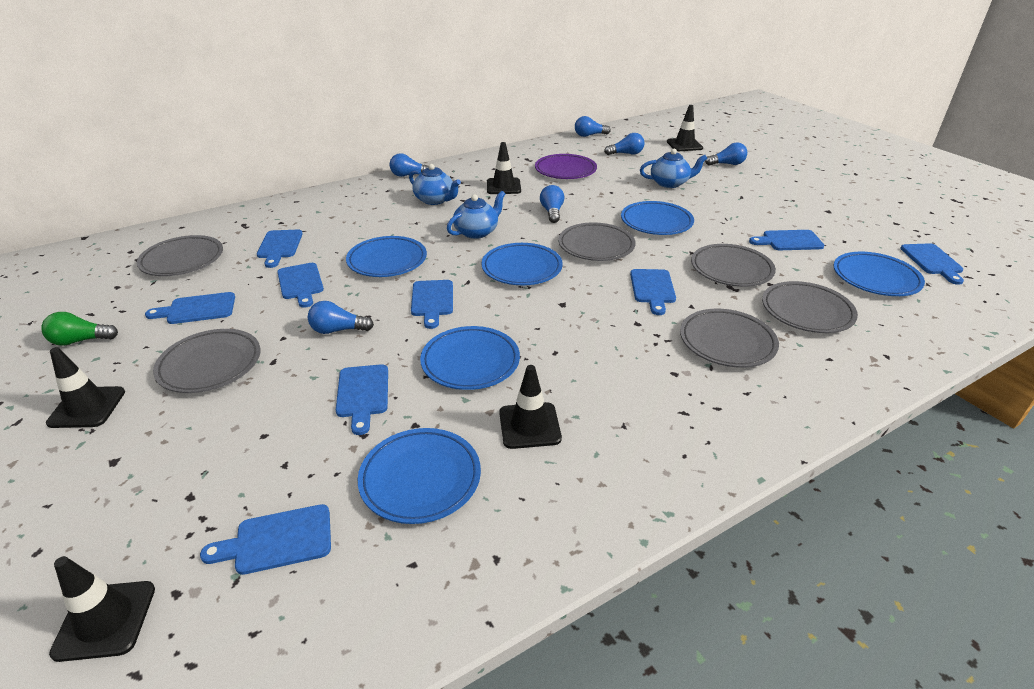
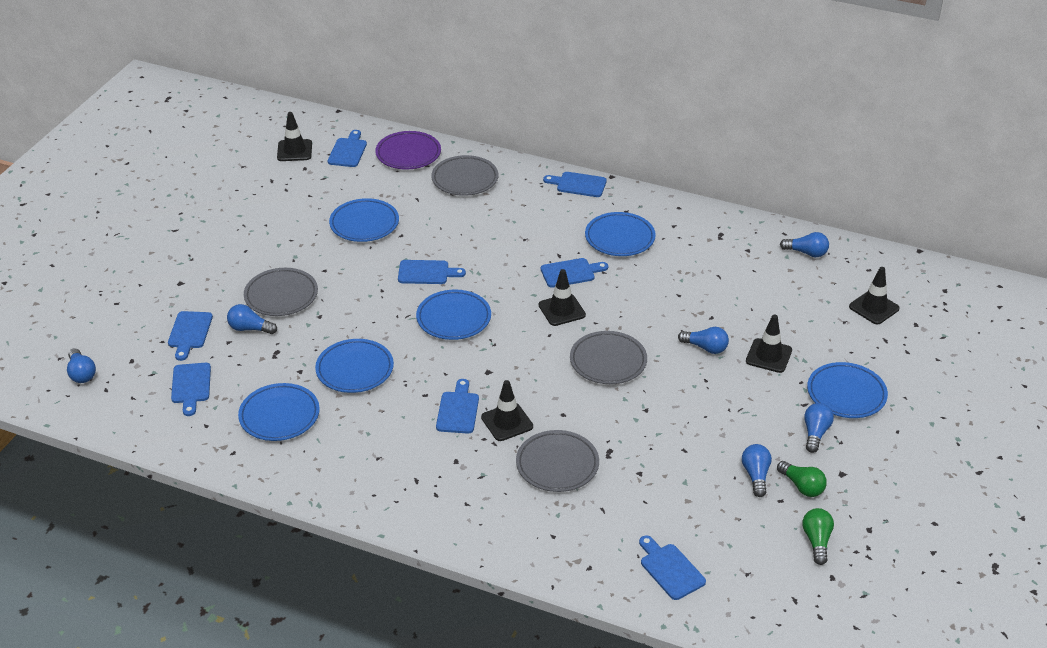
blue cutting board: [145,292,235,324] [200,504,331,575] [257,230,303,268] [277,263,324,308] [336,364,388,435] [411,280,453,329] [630,269,676,315] [749,230,824,250] [900,243,964,285] = 9 -> [168,311,213,361] [171,363,211,416] [328,130,367,167] [398,260,466,284] [436,379,479,434] [541,258,608,288] [543,172,607,197] [639,535,706,600] = 8
blue teapot: [409,164,461,205] [447,191,505,239] [640,149,707,188] = 3 -> none = 0
green light bulb: [41,312,118,346] = 1 -> [777,461,827,497] [802,508,834,565] = 2
grey plate: [137,235,223,276] [153,329,261,393] [558,222,636,261] [680,309,779,368] [691,244,776,287] [762,281,858,333] = 6 -> [244,268,318,316] [431,155,498,196] [516,430,599,492] [570,331,647,384] = 4

